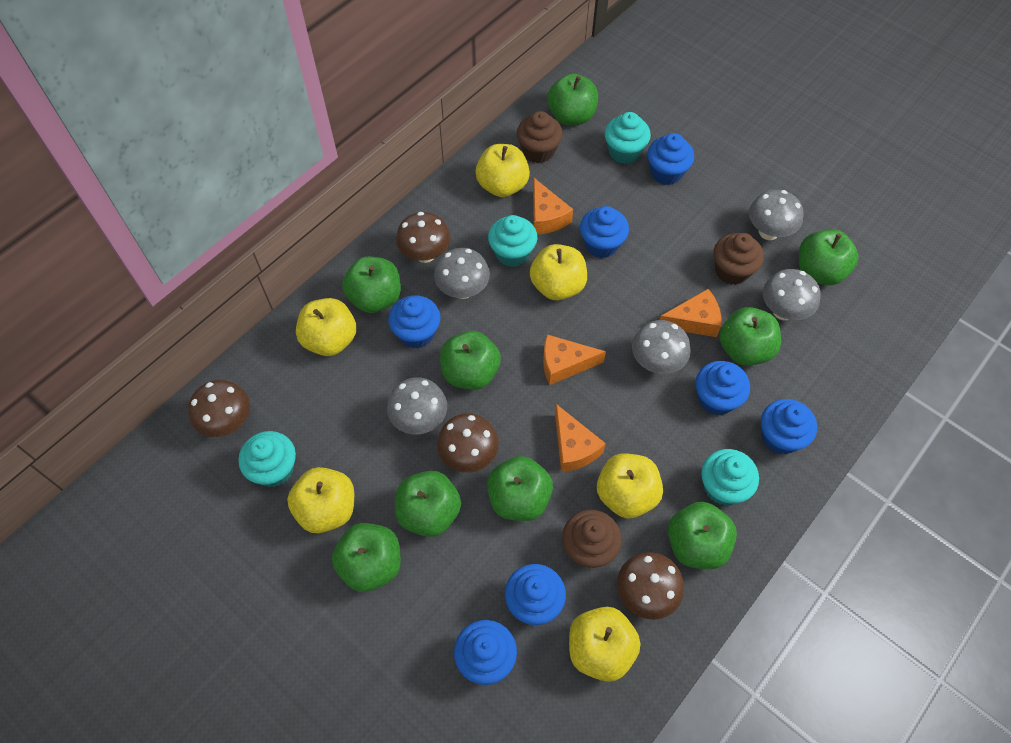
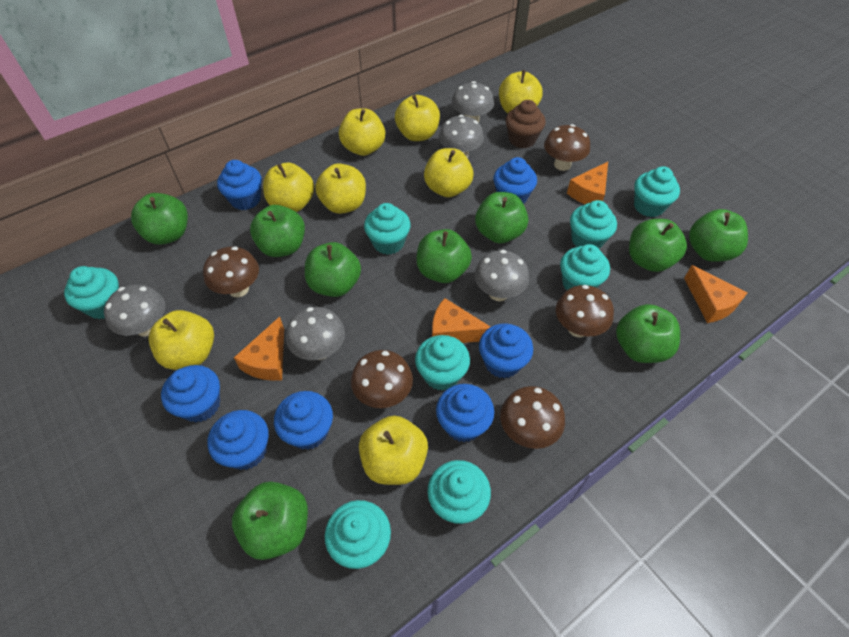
brown cupcake: [517,111,563,163] [562,510,622,568] [713,233,764,285] = 3 -> [505,100,546,148] = 1
brown mushroom: [188,380,250,437] [396,212,451,263] [437,413,499,472] [617,552,684,620] = 4 -> [203,247,259,297] [351,350,413,408] [500,386,565,449] [544,124,590,171] [556,285,614,337] = 5
turquoise cupcake: [238,431,296,487] [488,215,537,267] [604,112,651,164] [701,449,759,506] = 4 -> [64,266,119,319] [325,500,391,569] [364,203,411,255] [415,335,470,391] [427,460,491,524] [560,244,610,290] [570,200,617,249] [634,166,680,217] = 8
yellow apple: [287,467,354,533] [296,298,357,356] [476,144,530,197] [530,244,587,300] [569,607,641,682] [597,454,663,518] = 6 -> [149,310,214,370] [263,163,314,212] [315,163,366,214] [339,108,385,156] [359,416,428,485] [395,95,440,141] [424,148,474,197] [499,70,543,113] = 8

